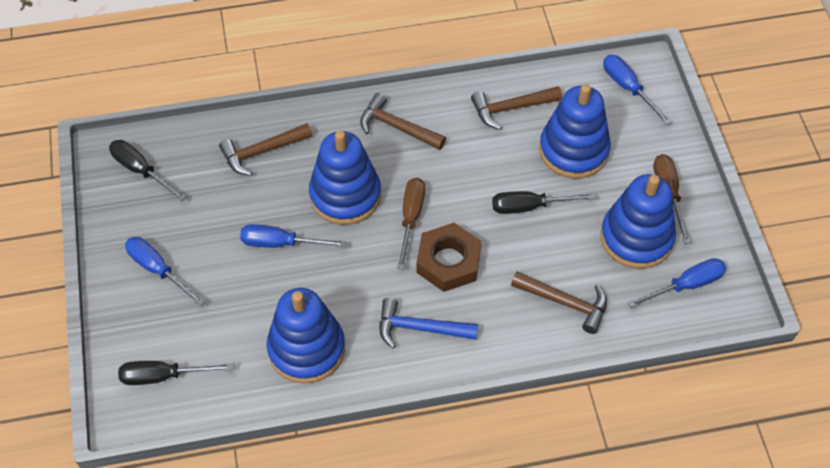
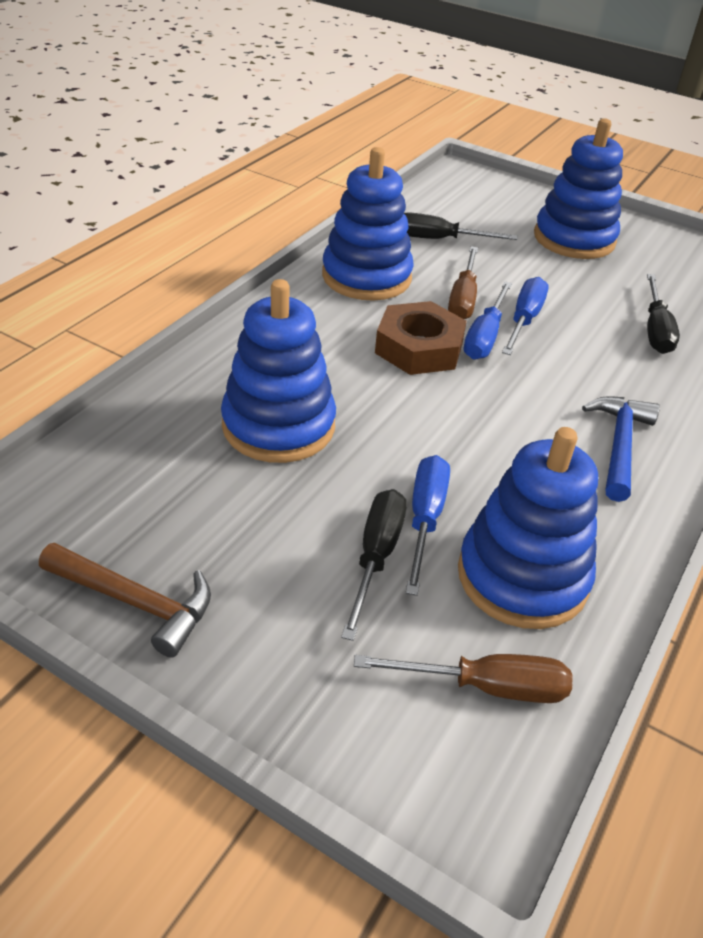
blue screwdriver: [125,237,205,306] [240,224,346,248] [603,55,671,125] [628,258,726,308] = 4 -> [405,455,450,596] [464,282,512,360] [502,277,549,355] = 3
brown hammer: [219,123,312,176] [360,93,446,150] [471,86,562,130] [511,272,607,334] = 4 -> [39,543,211,658] = 1

